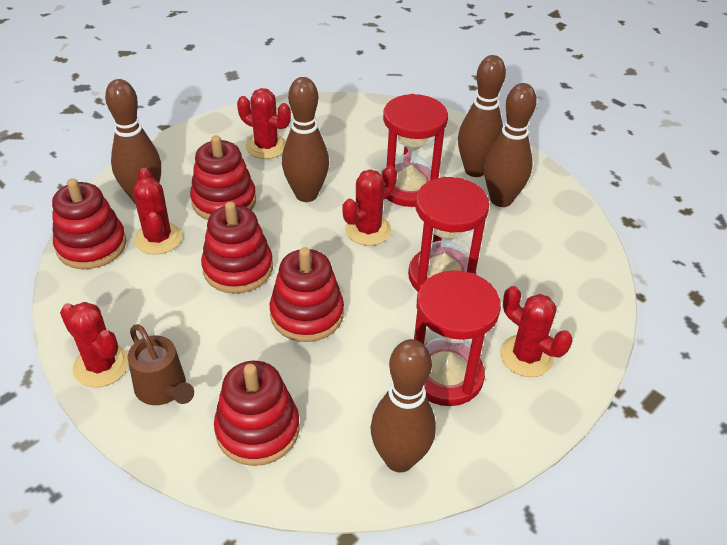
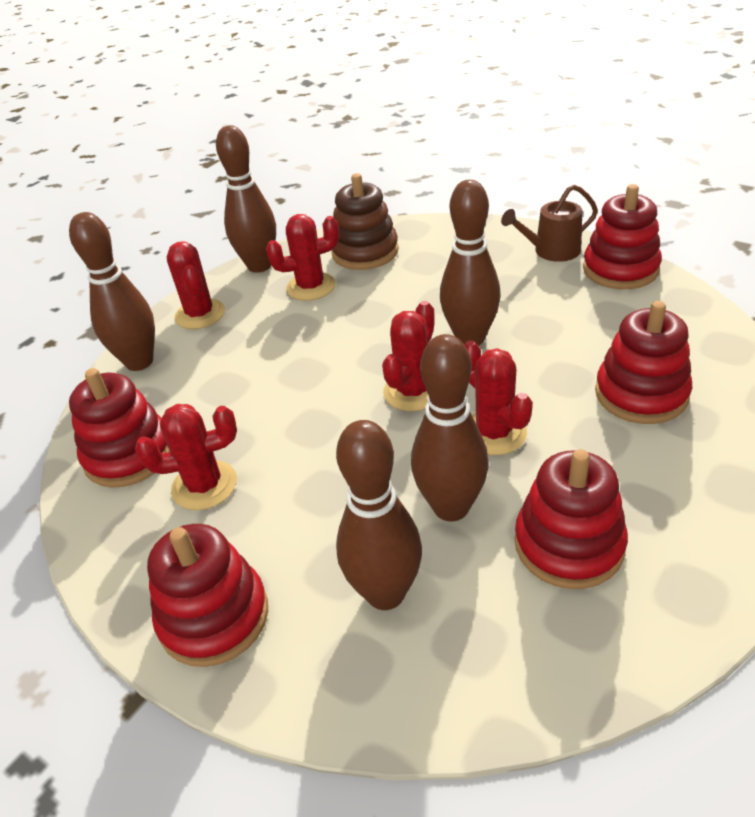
brown stacking toy: none = 0 -> [331,173,399,270] = 1
red hourglass: [381,94,448,207] [408,177,489,292] [414,270,501,406] = 3 -> none = 0

